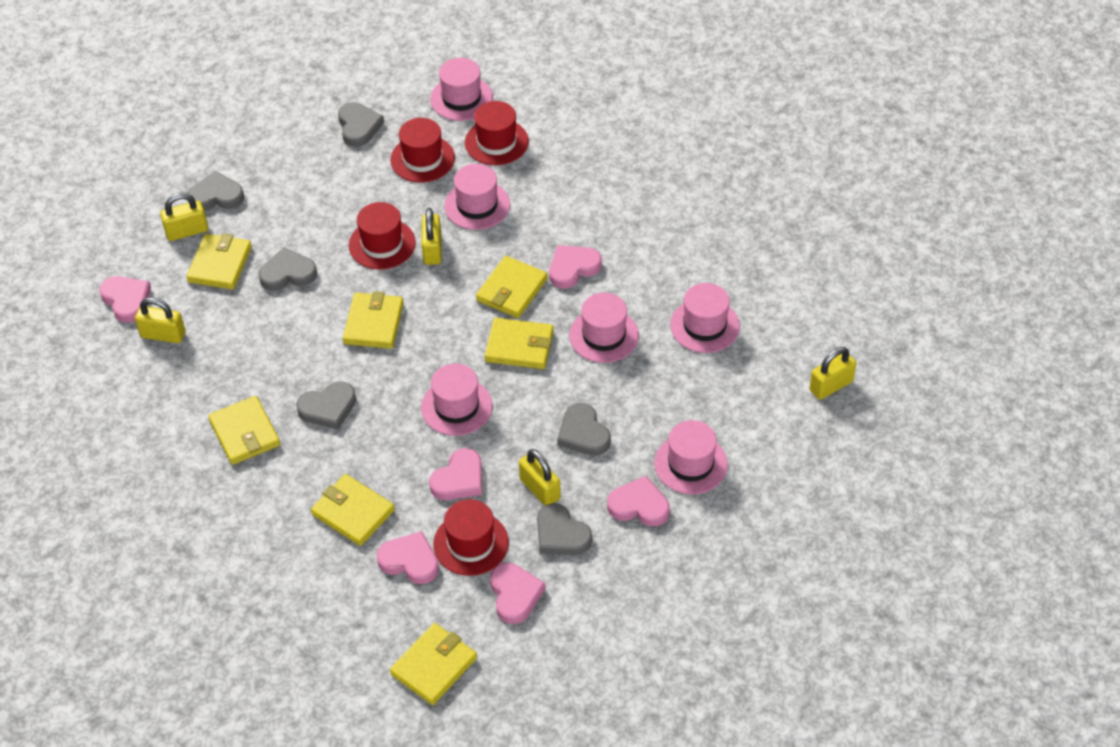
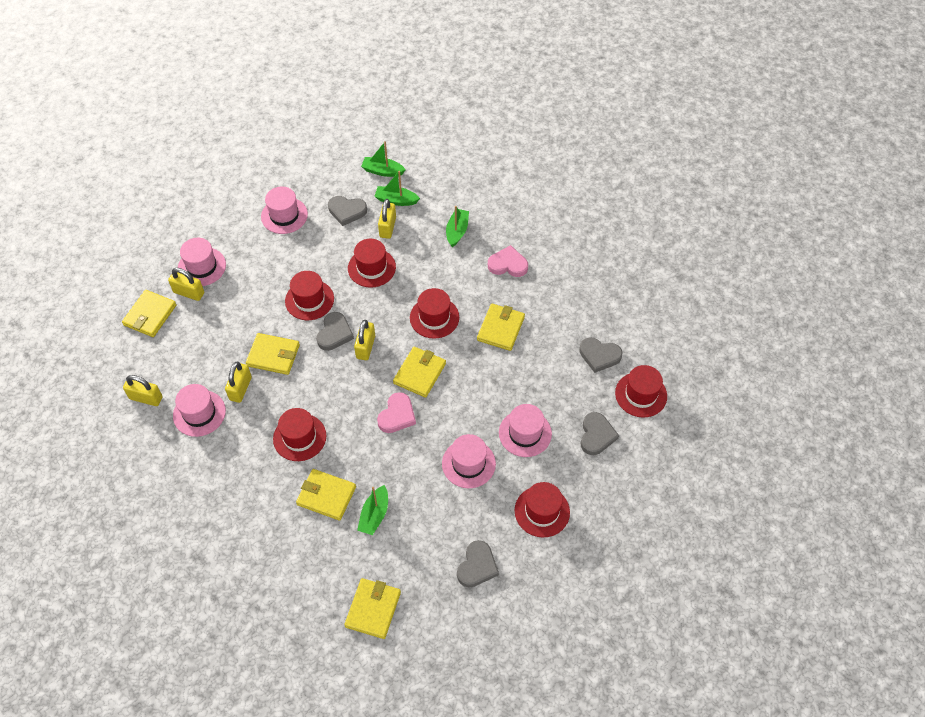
green boat: none = 0 -> [357,485,388,535] [361,141,406,177] [374,171,420,206] [446,206,469,247] = 4
grey heart: [188,171,244,211] [259,247,317,291] [296,381,356,429] [338,102,384,147] [537,503,592,555] [557,403,611,456] = 6 -> [316,312,354,351] [328,196,367,226] [457,540,499,588] [579,337,622,373] [580,412,619,455] = 5
pink hat: [421,364,493,436] [430,58,493,121] [444,164,510,230] [569,293,639,363] [654,420,728,494] [670,283,740,353] = 6 -> [173,384,226,437] [178,238,226,286] [261,187,308,234] [442,434,496,488] [499,404,552,457] = 5
pink heart: [99,276,151,323] [376,531,439,584] [429,448,482,500] [490,563,546,624] [549,245,602,288] [607,476,670,526] = 6 -> [377,392,416,433] [488,245,528,277] = 2
red hat: [349,202,416,269] [390,118,455,182] [433,499,509,576] [465,101,529,165] = 4 -> [273,408,326,461] [285,271,334,320] [348,239,396,287] [410,288,459,339] [515,482,570,538] [615,365,667,418] = 6
yellow wallet: [186,233,252,290] [208,396,280,465] [311,474,395,546] [343,291,404,349] [390,623,477,705] [476,256,548,318] [484,318,554,369] = 7 -> [122,290,177,337] [246,333,300,375] [296,469,356,521] [344,578,401,639] [393,347,446,398] [477,304,525,351] = 6

